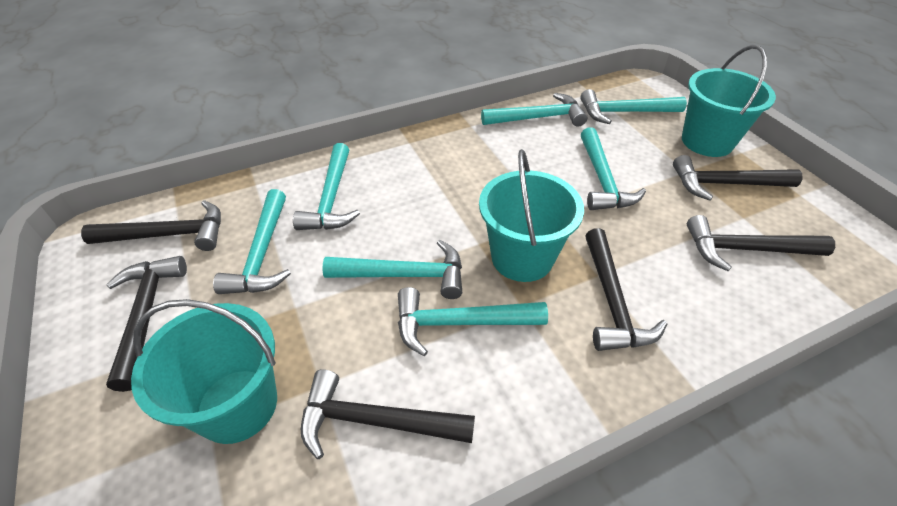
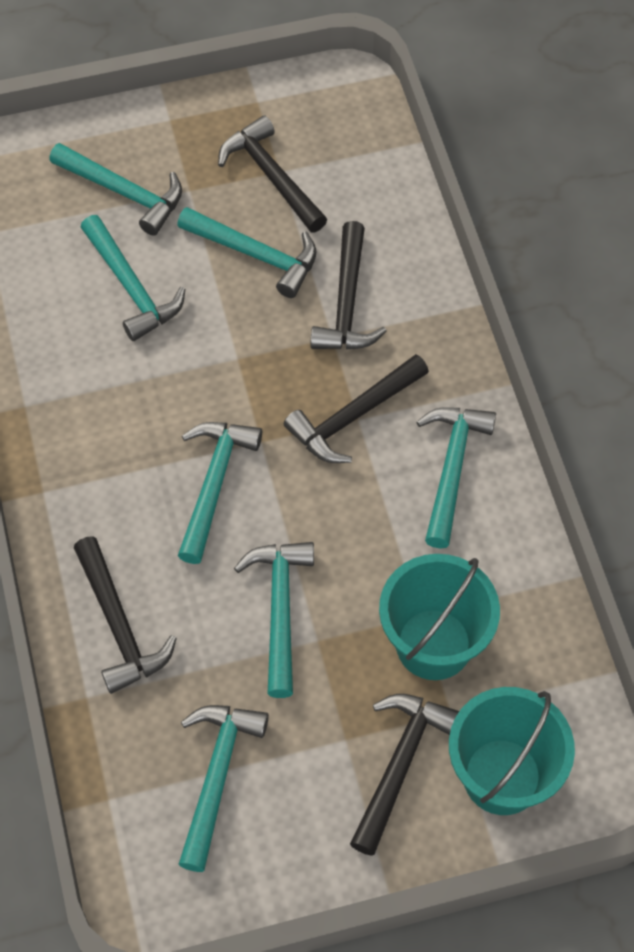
black hammer: [81,200,221,251] [106,256,187,392] [301,369,475,459] [585,228,667,351] [673,155,803,201] [687,215,835,271] = 6 -> [74,536,177,694] [218,115,327,233] [284,354,429,463] [310,221,387,350] [350,694,459,856] = 5
turquoise bucket: [131,299,277,444] [479,149,584,282] [682,45,776,157] = 3 -> [379,554,500,680] [449,687,575,815] = 2

